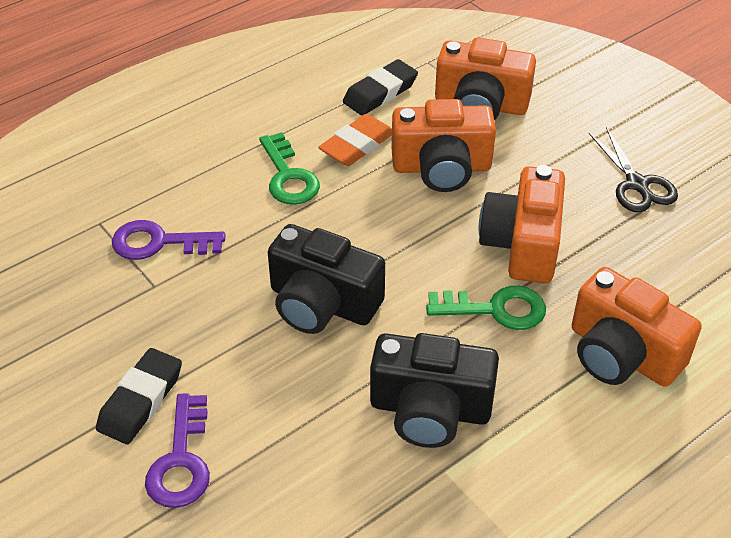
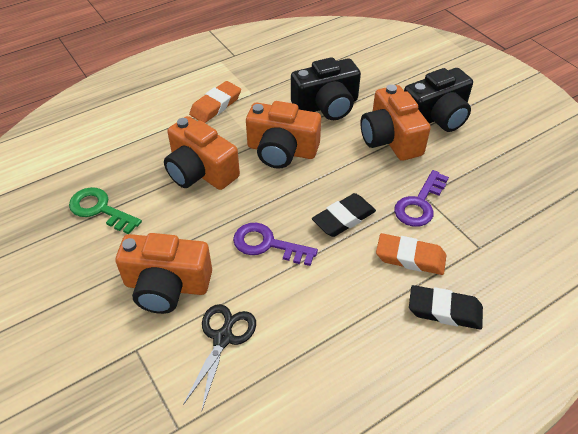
green key: [259,132,320,205] [426,286,546,330] = 2 -> [69,187,142,234] = 1
orange eraser: [318,114,392,166] = 1 -> [189,81,241,123] [376,233,446,275] = 2

